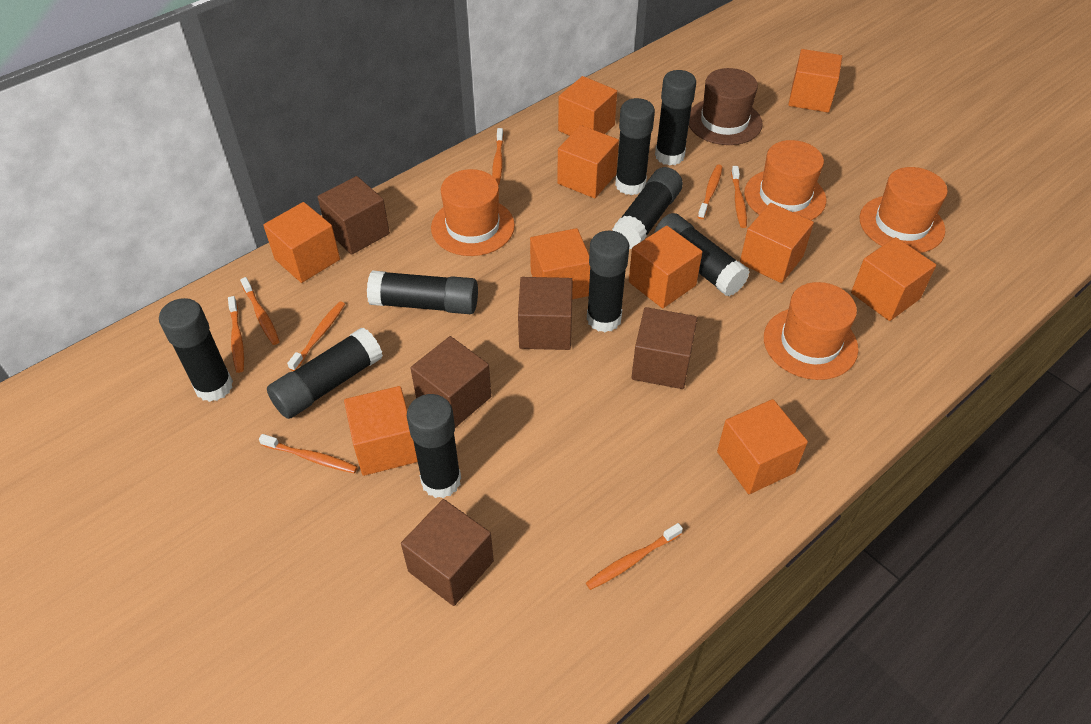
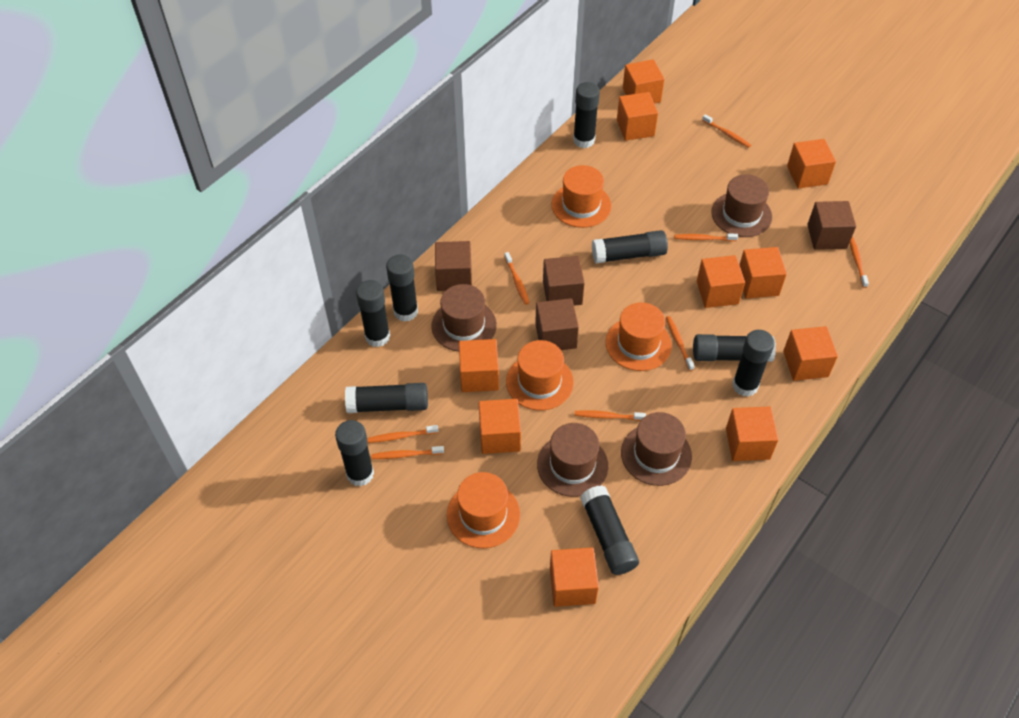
brown cube: [318,176,390,255] [401,499,494,606] [411,336,491,428] [518,277,573,350] [631,307,697,389] = 5 -> [435,241,472,291] [535,298,579,350] [543,256,585,306] [807,201,856,250] = 4
brown hat: [689,68,763,145] = 1 -> [431,284,497,352] [537,423,608,497] [621,412,692,486] [711,174,772,237] = 4

